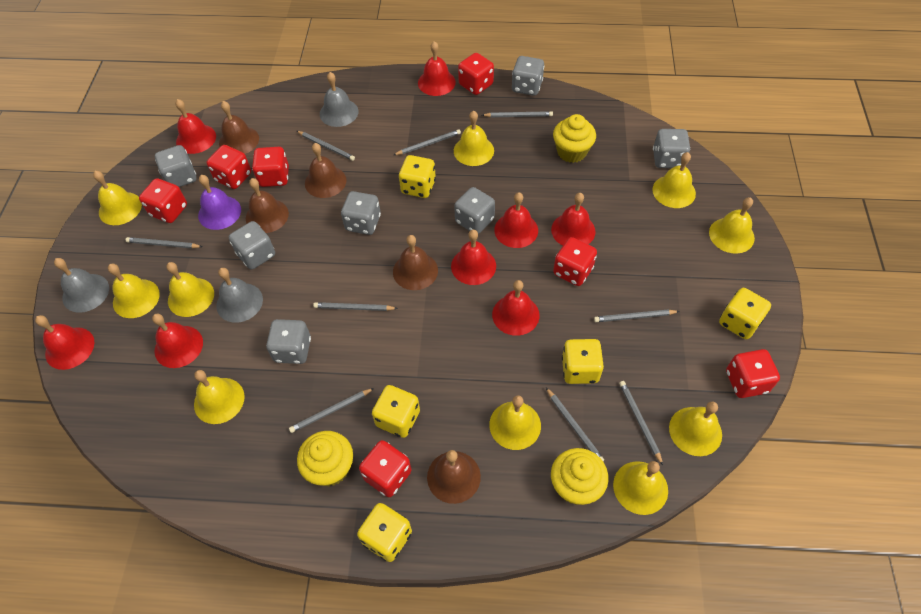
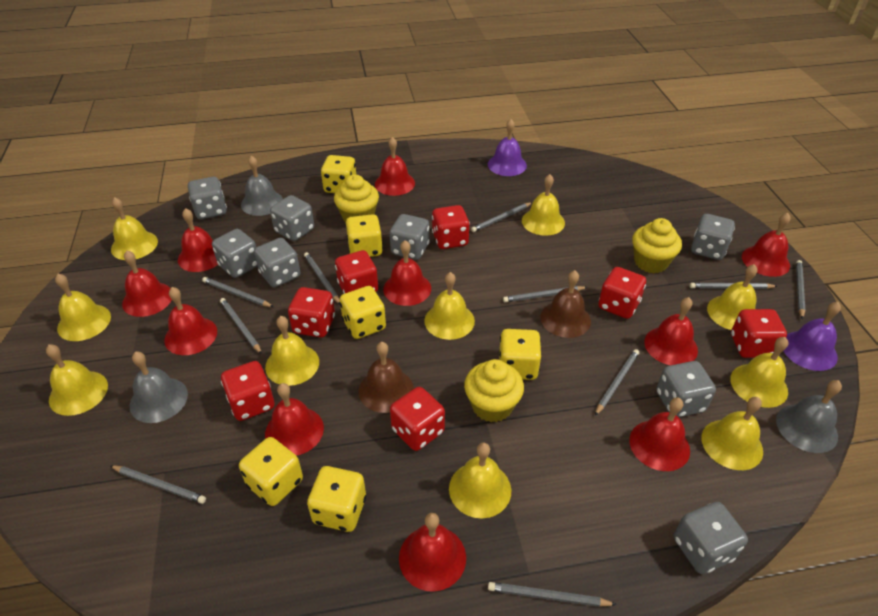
brown bell: [219,101,259,154] [246,178,289,233] [305,143,346,198] [393,235,438,290] [427,450,481,504] = 5 -> [358,342,414,413] [540,270,591,338] = 2
grey dice: [155,145,197,187] [229,221,275,269] [266,319,311,364] [341,191,381,235] [454,187,495,234] [512,56,544,96] [653,129,690,168] = 7 -> [188,177,227,219] [212,229,257,278] [254,238,301,287] [270,195,314,241] [390,214,430,260] [656,361,716,417] [674,502,748,574] [691,214,735,260] = 8
grey pencil: [126,237,202,249] [289,388,374,433] [297,131,355,161] [313,302,398,311] [394,129,461,155] [482,111,553,117] [546,388,604,461] [594,310,680,322] [619,381,663,465] = 9 -> [110,465,206,504] [202,277,273,307] [220,298,262,354] [304,252,340,304] [471,202,533,232] [488,582,617,607] [503,286,587,302] [595,349,639,416] [690,283,777,289] [796,260,806,319] = 10
purple bell: [198,175,241,230] = 1 -> [488,119,527,176] [784,302,841,371] = 2
red bell: [35,315,94,370] [152,314,203,368] [175,99,216,154] [418,41,456,96] [451,230,496,285] [492,280,540,336] [494,192,538,248] [551,193,596,246] = 8 -> [122,251,172,317] [164,287,217,355] [178,208,218,272] [265,383,324,456] [375,137,415,196] [383,240,431,306] [399,513,466,592] [629,397,690,471] [644,297,698,365] [742,213,790,277] = 10
yellow dice: [357,503,412,562] [372,385,420,438] [399,155,436,198] [562,339,604,384] [719,288,771,339] = 5 -> [239,437,303,506] [307,466,366,532] [321,155,356,193] [340,286,386,339] [345,214,383,257] [499,329,541,380] = 6

